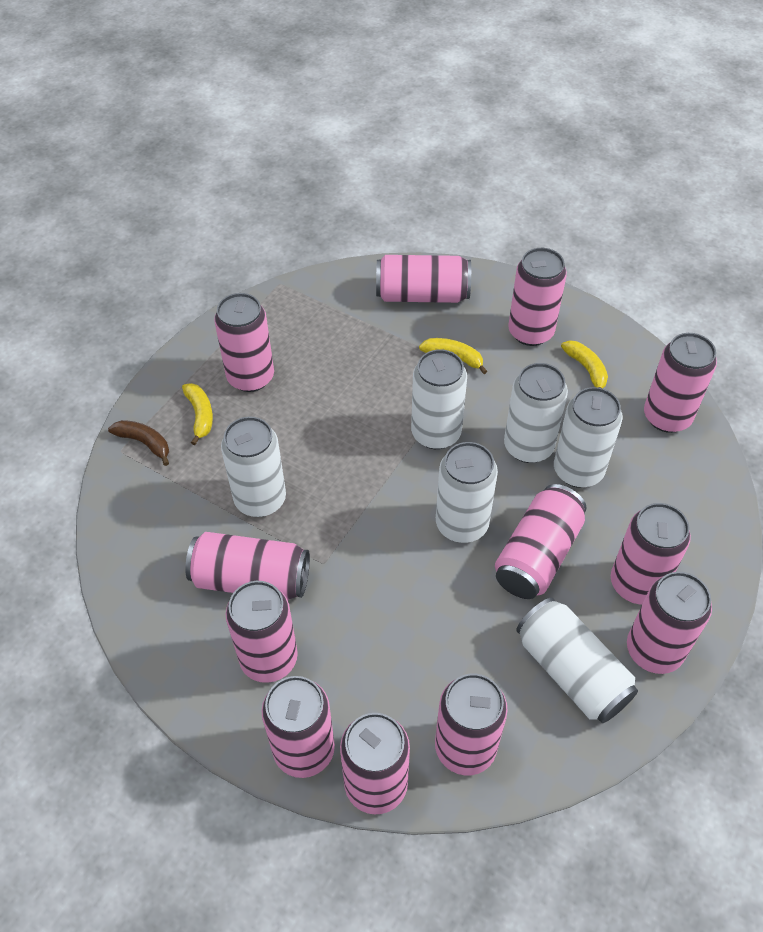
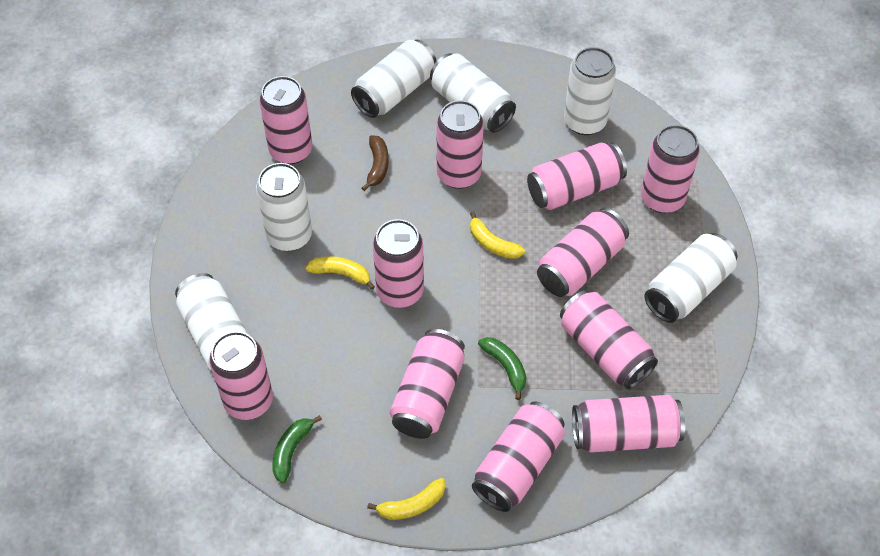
green banana: none = 0 -> [272,415,322,483] [478,337,526,400] = 2
pink can: [185,532,310,600] [214,293,274,392] [226,581,298,683] [262,676,335,778] [340,713,410,814] [376,255,471,303] [435,674,508,775] [495,484,587,599] [508,248,567,346] [611,503,691,605] [627,572,712,674] [644,333,717,433] = 12 -> [209,331,273,420] [259,76,313,164] [372,219,424,308] [390,329,465,439] [436,100,484,189] [472,401,565,512] [527,142,627,210] [537,208,629,297] [560,290,658,389] [572,395,685,452] [641,125,700,213] = 11

